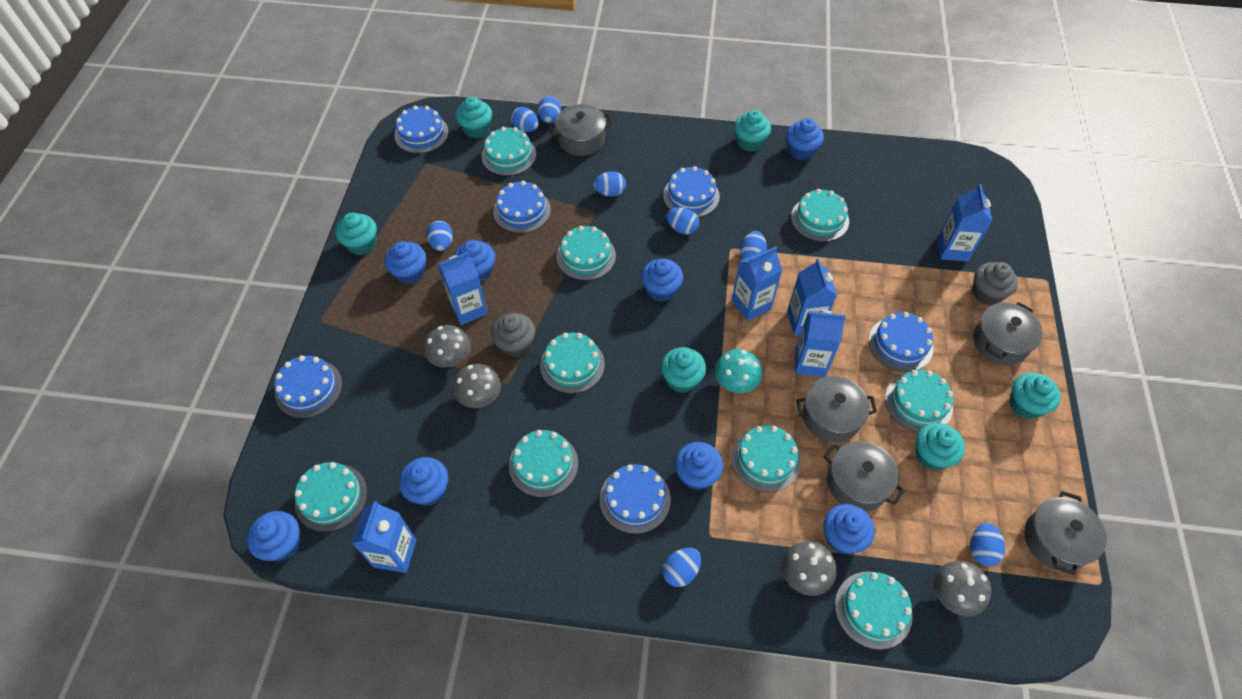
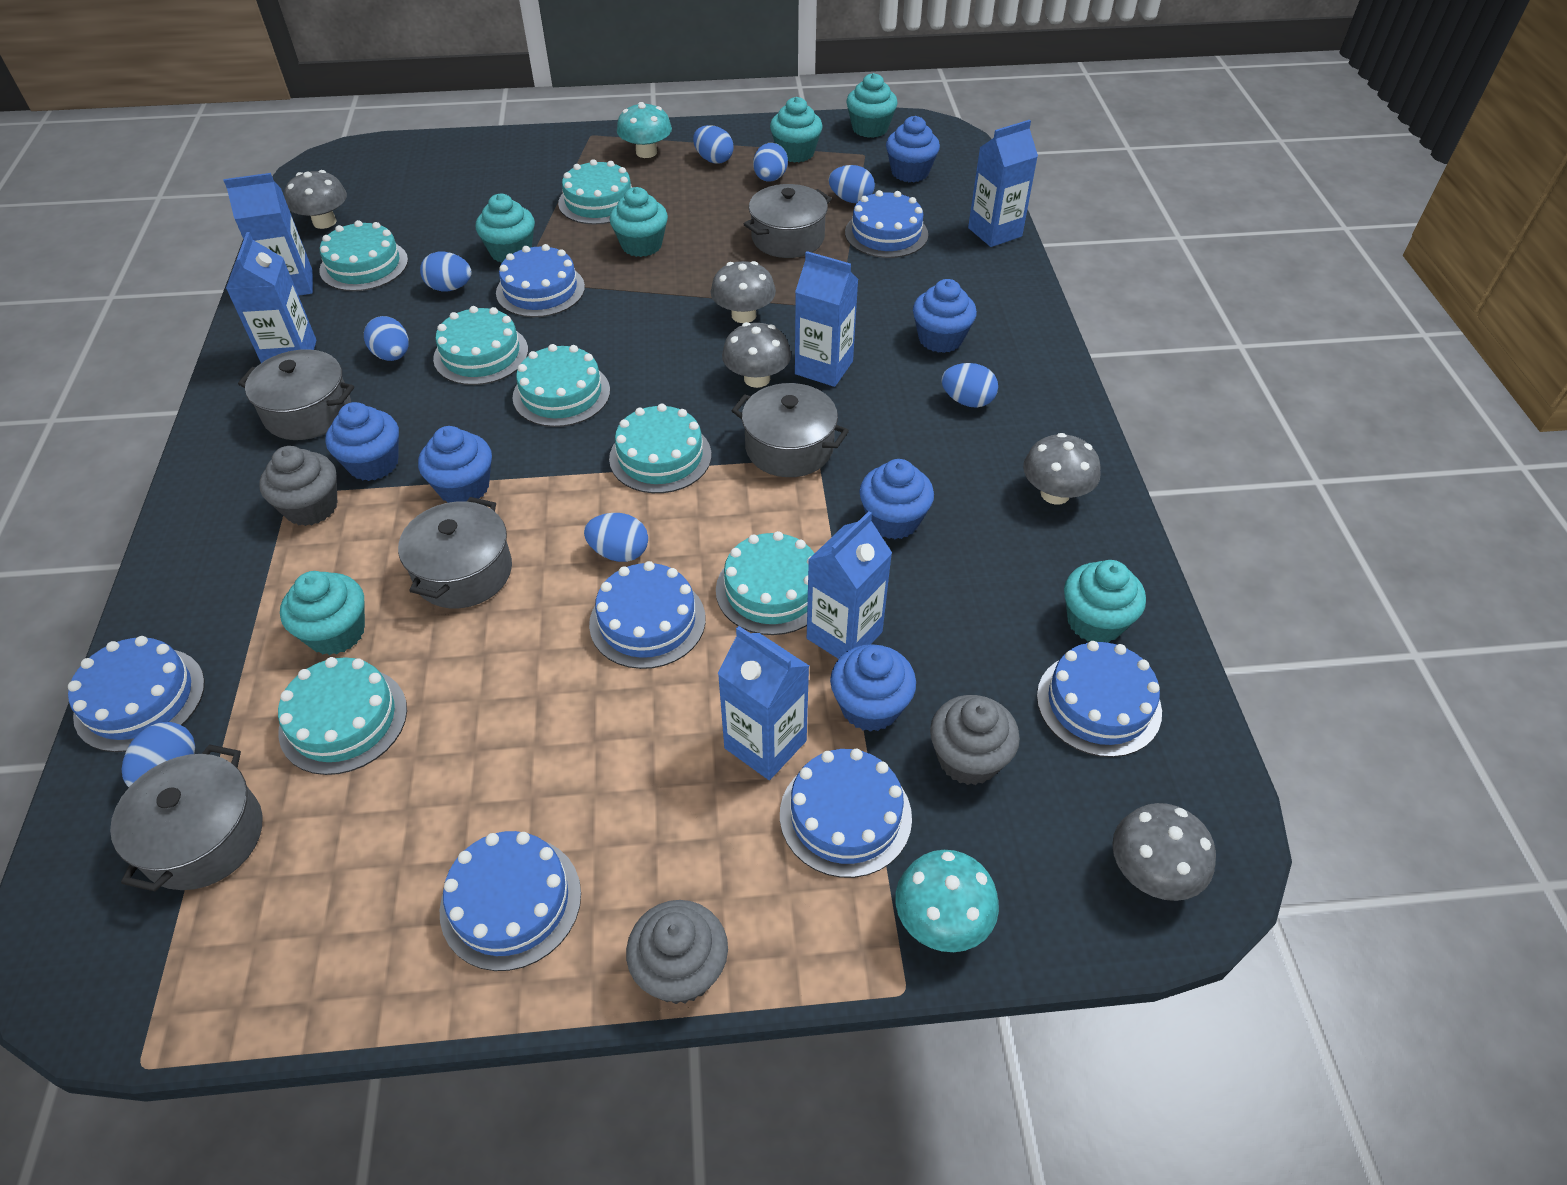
blue cake: [274,356,342,418] [394,106,449,153] [493,181,551,233] [600,464,671,534] [663,166,720,217] [868,312,933,372] = 6 -> [68,636,205,752] [440,831,581,971] [496,244,585,317] [589,561,706,669] [780,749,912,878] [845,190,928,258] [1037,641,1162,757] = 7
blue cupcake: [247,511,301,561] [384,241,426,284] [399,457,448,506] [454,240,495,283] [641,259,683,302] [675,442,723,490] [786,118,824,160] [823,504,875,554] = 8 -> [325,402,399,481] [418,426,492,503] [830,644,916,732] [859,459,934,539] [886,116,940,182] [913,279,977,353] = 6
grey cupcake: [491,313,535,358] [973,262,1018,305] = 2 -> [259,446,337,526] [626,900,728,1004] [930,695,1020,785] = 3
grey mushroom: [424,325,471,368] [453,364,501,408] [782,541,836,596] [934,561,991,617] = 4 -> [284,170,347,229] [711,261,776,323] [722,322,791,388] [1023,433,1101,504] [1112,803,1216,901] = 5
turquoise cake: [295,462,367,532] [481,127,536,176] [509,430,578,497] [540,332,605,393] [556,226,616,280] [731,425,801,492] [791,189,849,242] [835,571,913,650] [885,370,953,432] = 9 -> [278,657,407,775] [319,220,408,291] [433,306,528,385] [513,344,610,427] [558,159,633,225] [609,404,711,493] [716,531,815,635] = 7
turquoise mushroom: [715,349,762,393] = 1 -> [617,102,672,158] [895,850,999,952] = 2

